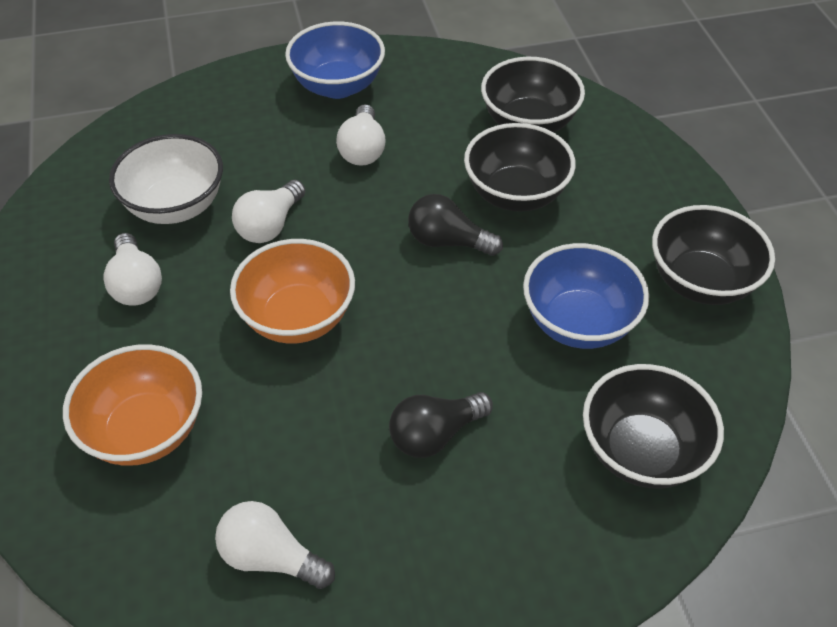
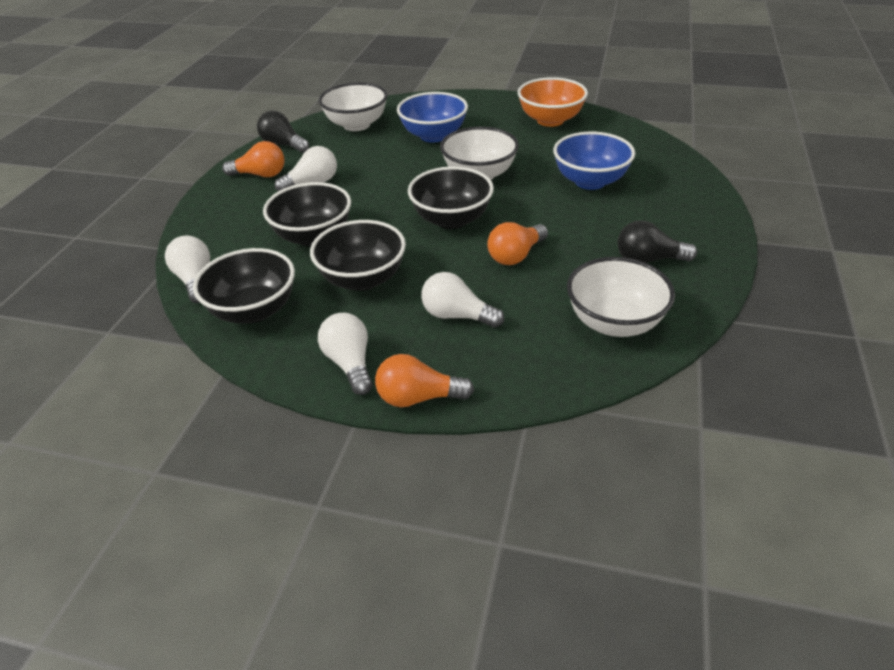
orange bowl: [63,344,202,466] [230,239,355,344] = 2 -> [518,77,588,127] = 1
orange light bulb: none = 0 -> [222,141,285,177] [375,354,474,407] [487,222,548,265] = 3
white bowl: [109,134,223,224] = 1 -> [319,82,388,131] [440,126,519,180] [567,257,675,337] = 3

